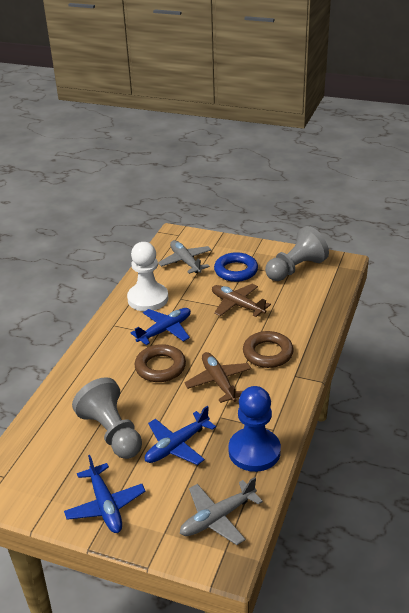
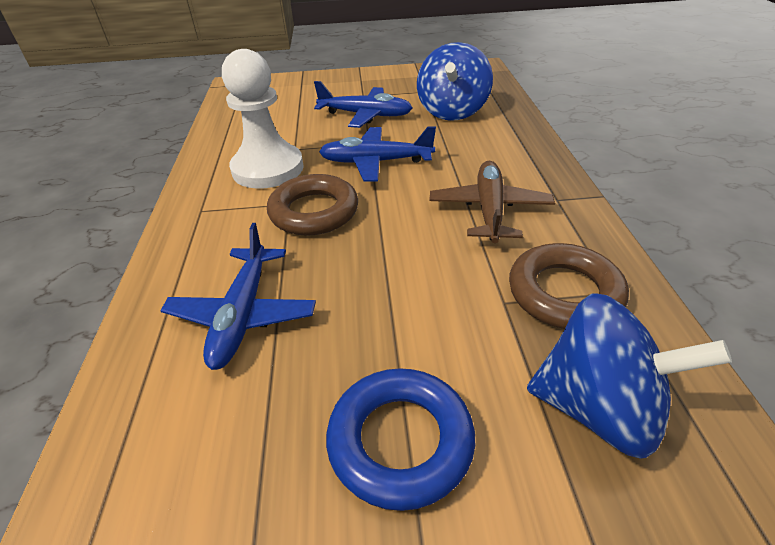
blue pawn: [228,386,281,472] = 1 -> none = 0
blue spinning top: none = 0 -> [417,42,493,121] [527,293,732,459] = 2
brown plane: [184,352,252,403] [212,284,271,317] = 2 -> [429,161,555,243] = 1
grey pawn: [72,377,142,459] [265,226,329,281] = 2 -> none = 0
grey plane: [158,240,212,274] [180,477,263,545] = 2 -> none = 0

